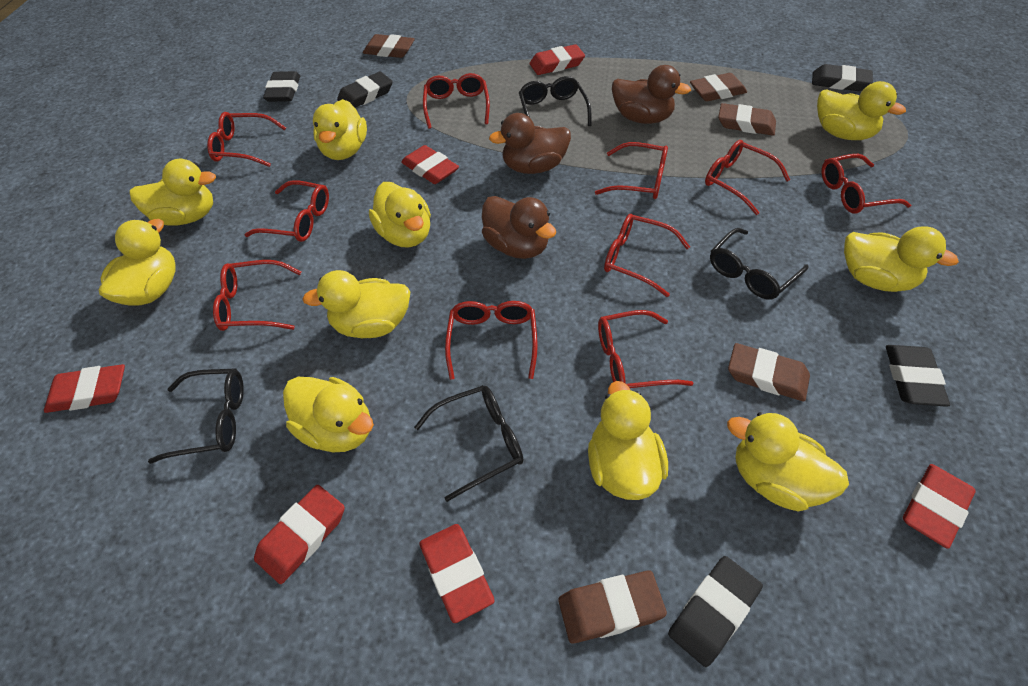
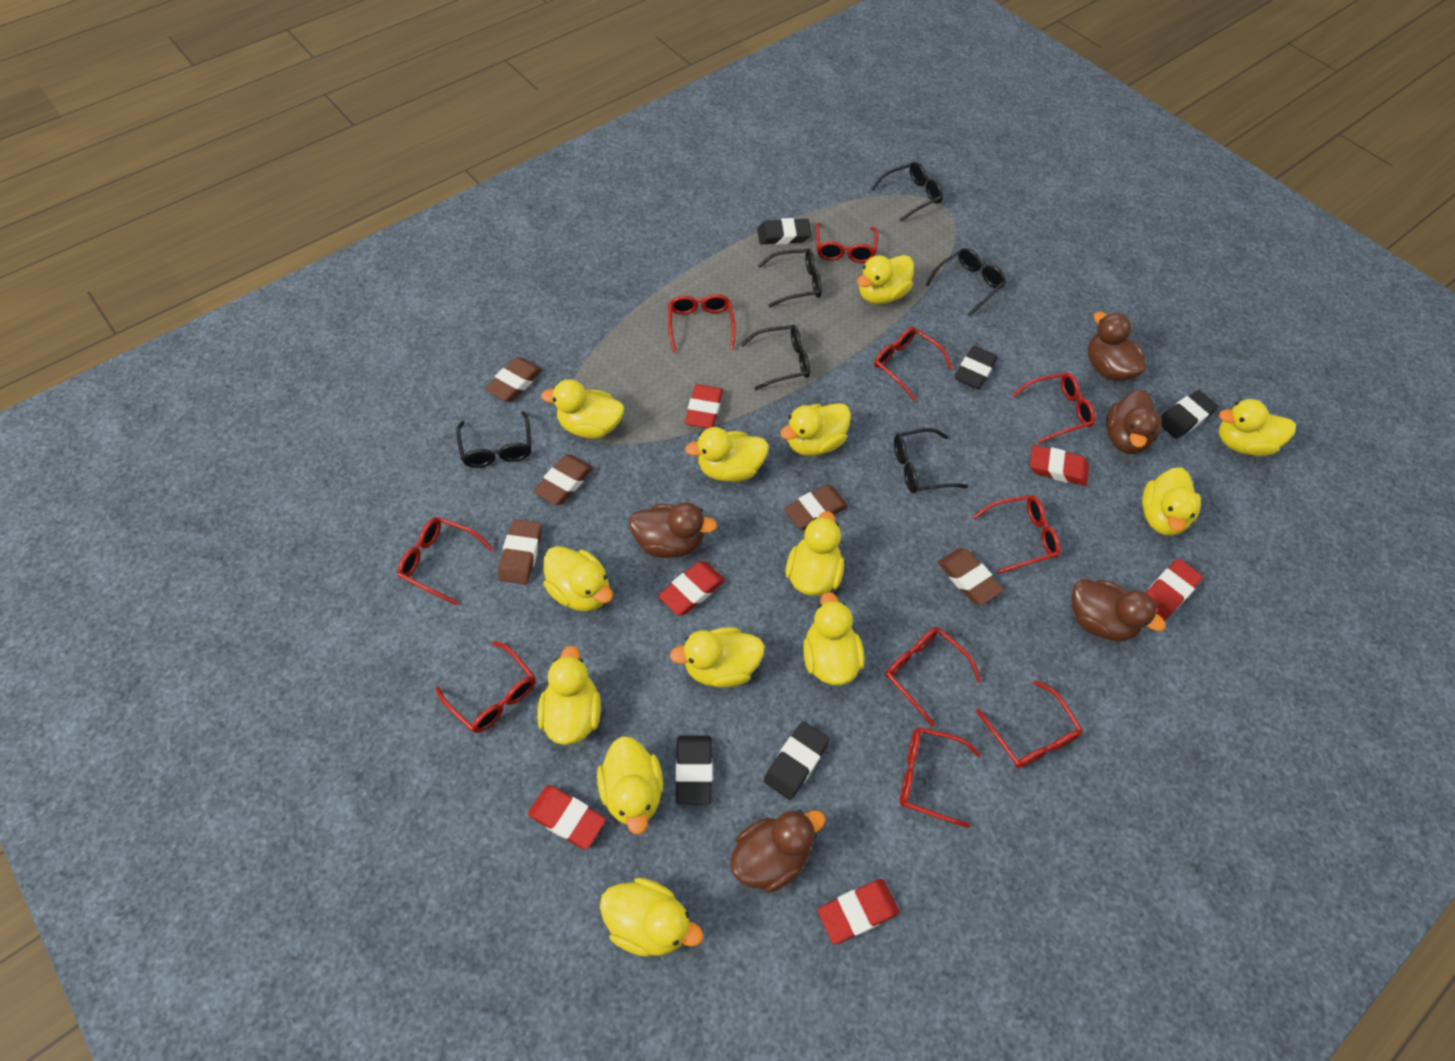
black glasses: [148,368,244,464] [414,385,524,502] [519,76,591,126] [710,228,809,300] = 4 -> [456,411,531,468] [741,325,810,391] [758,248,822,307] [871,162,943,222] [894,428,968,493] [926,248,1006,316] = 6
brown duck: [482,196,556,259] [489,113,571,174] [612,65,691,124] = 3 -> [629,502,717,558] [730,810,825,893] [1072,579,1166,641] [1088,312,1146,381] [1106,390,1162,454] = 5
yellow duck: [99,219,176,306] [130,159,216,226] [283,377,374,452] [302,270,410,338] [313,99,367,160] [369,182,431,248] [588,381,668,500] [727,412,849,511] [817,81,906,140] [844,226,959,292] = 10 -> [537,645,601,745] [541,379,624,439] [543,546,613,612] [597,736,663,835] [600,878,703,957] [670,627,765,688] [685,427,769,482] [780,403,851,456] [786,511,844,596] [803,592,865,685] [857,255,914,304] [1142,467,1201,536] [1219,399,1296,456] = 13

